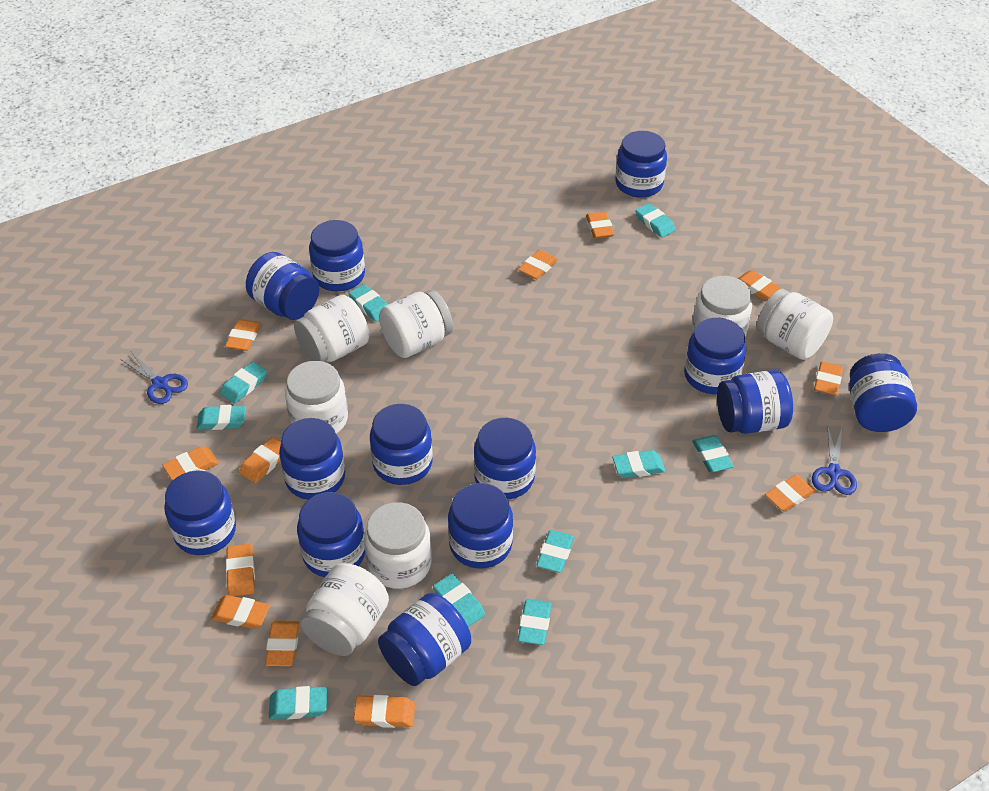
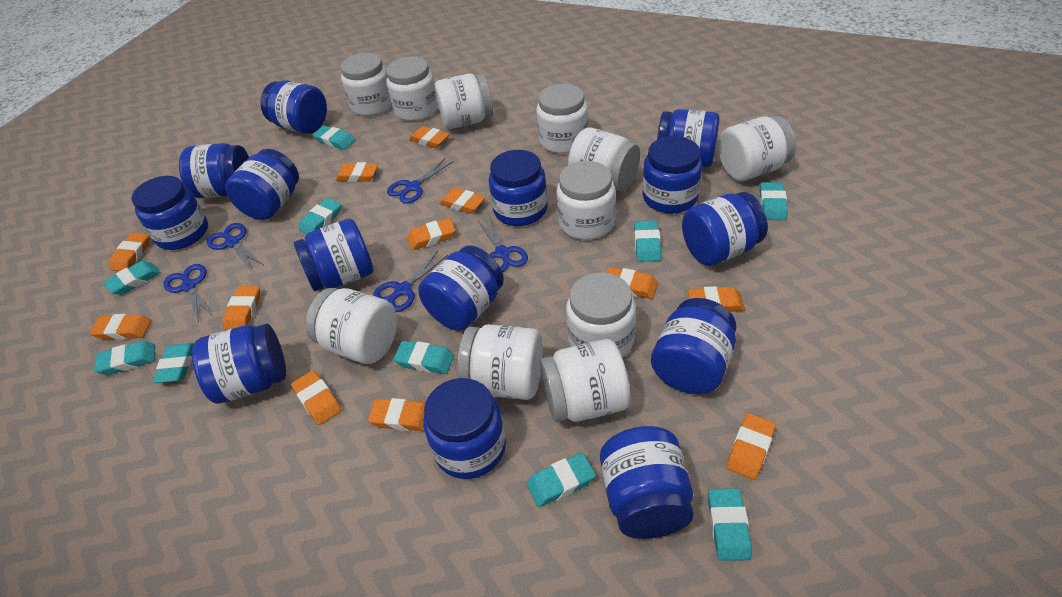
blue jar: [164,471,236,555] [246,252,319,320] [279,418,345,500] [297,492,365,577] [309,220,365,292] [370,404,433,485] [378,593,471,686] [448,483,513,569] [474,418,536,499] [615,131,667,197] [684,318,746,394] [717,370,793,434] [849,353,917,432] = 13 -> [132,176,208,250] [179,143,249,198] [192,324,286,404] [225,149,299,220] [260,80,327,134] [294,219,373,291] [418,245,504,331] [423,378,506,479] [489,150,548,226] [600,426,694,539] [643,136,702,213] [651,298,737,394] [657,109,720,167] [682,192,768,266] = 14
blue scissors: [120,352,188,404] [812,428,857,495] = 2 -> [163,264,212,323] [207,223,263,271] [373,251,448,312] [387,158,454,204] [478,217,528,273] = 5
white jar: [285,361,348,434] [294,295,369,362] [301,563,389,656] [364,502,432,589] [379,290,453,358] [692,276,752,337] [757,289,833,360] = 7 -> [306,288,397,364] [341,53,392,116] [386,57,438,121] [434,74,493,129] [457,324,543,400] [536,84,588,154] [540,339,630,422] [557,161,616,240] [566,272,636,358] [568,127,640,192] [718,116,796,181] = 11

